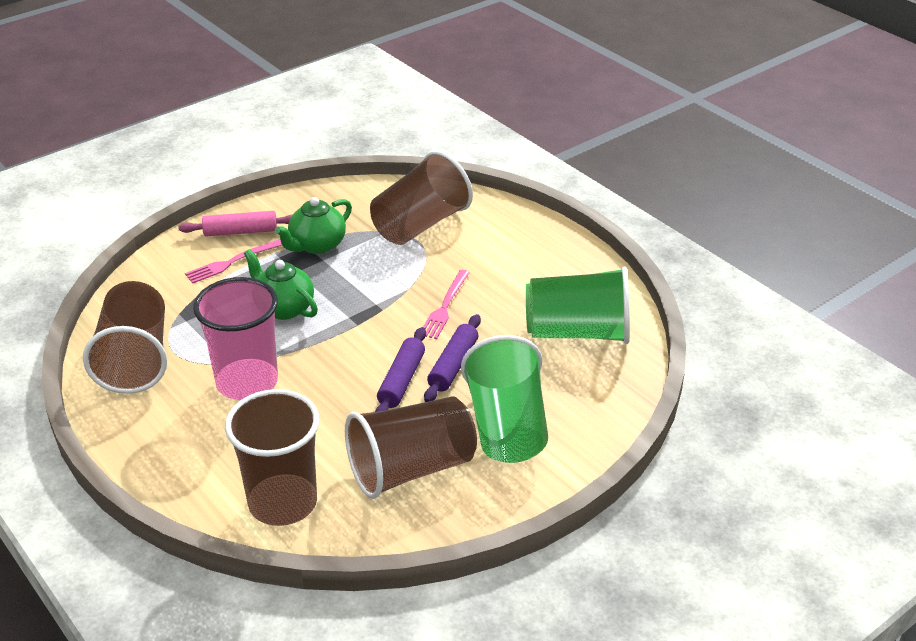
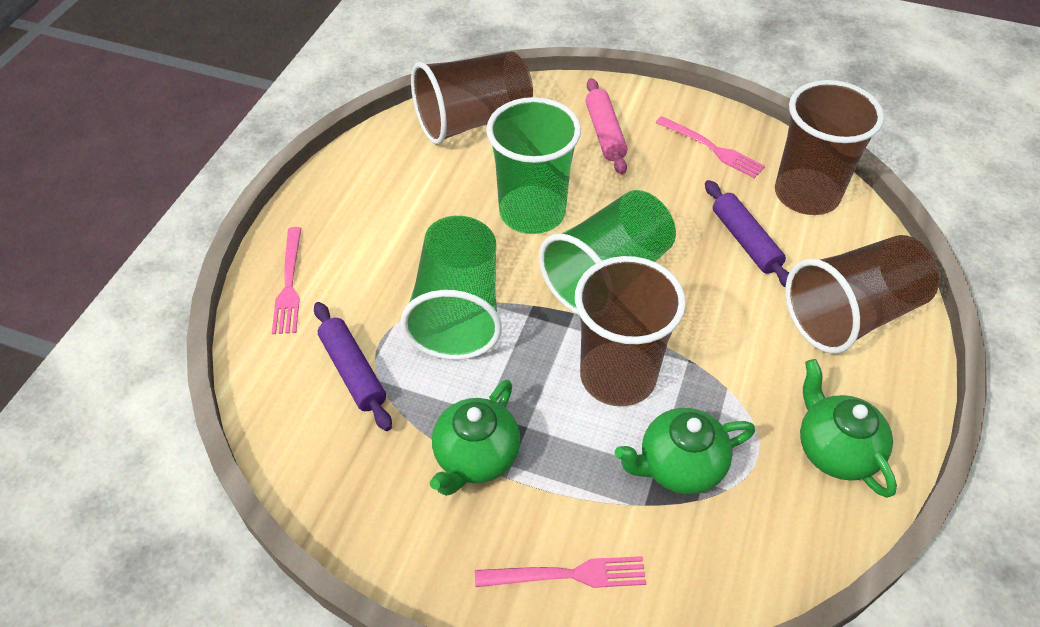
green cup: [461,335,548,463] [526,267,630,344] = 2 -> [401,216,502,360] [486,97,581,234] [539,190,676,316] = 3
green teapot: [244,249,318,320] [275,197,352,254] = 2 -> [430,380,521,496] [615,408,755,494] [800,359,897,498] = 3
pink cup: [193,277,278,400] = 1 -> none = 0
pink fork: [185,239,282,283] [423,270,470,339] = 2 -> [272,227,302,334] [475,556,646,588] [655,116,765,178] = 3

